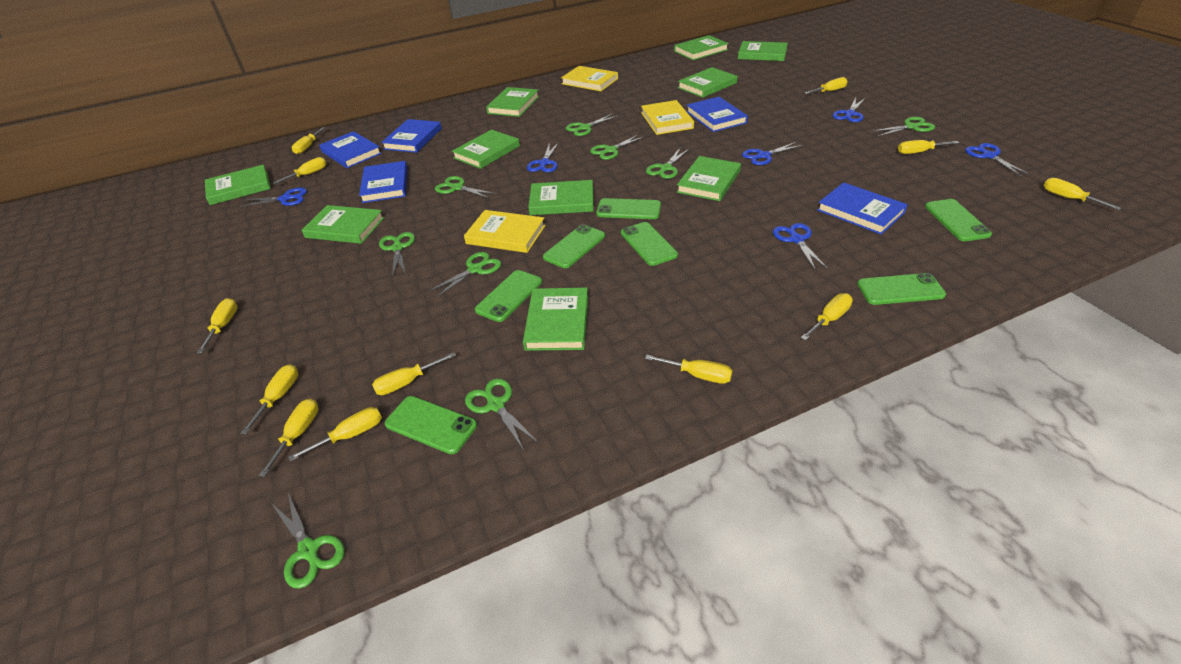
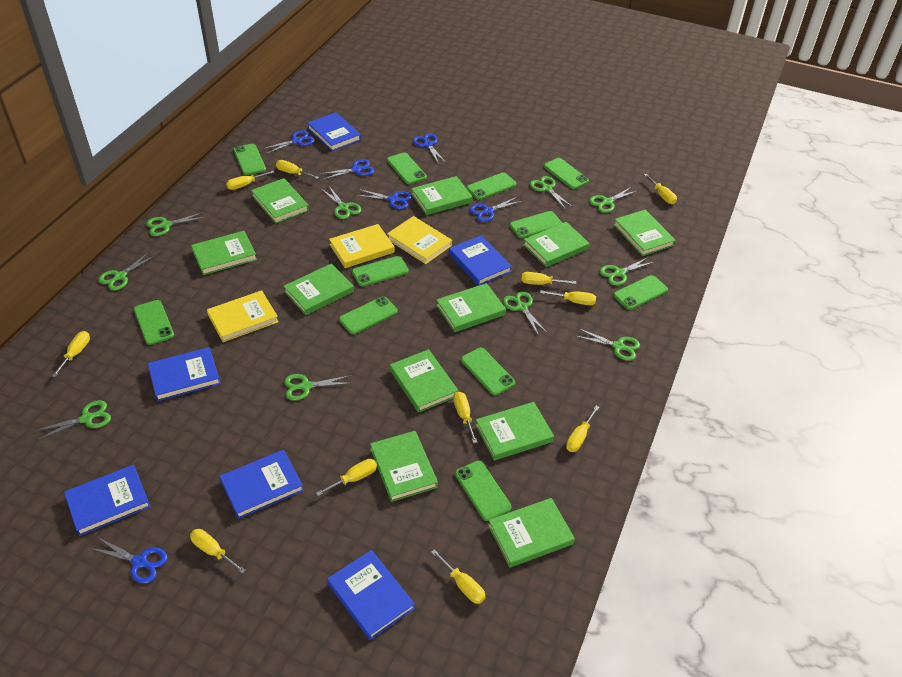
blue book: [319,131,382,168] [359,161,408,203] [381,119,442,153] [686,97,748,132] [817,182,908,235] = 5 -> [64,464,150,536] [148,347,221,401] [220,450,304,519] [307,112,361,151] [327,550,415,640] [449,235,512,286] = 6
green book: [205,164,271,205] [302,205,384,244] [452,130,520,169] [486,87,539,117] [523,288,588,351] [528,180,594,215] [674,35,729,60] [677,156,741,201] [678,67,738,98] [738,41,788,61] = 10 -> [191,231,257,275] [251,178,309,224] [283,264,354,315] [370,431,438,502] [390,349,458,413] [411,176,473,215] [436,283,506,332] [476,402,554,460] [488,498,575,568] [523,222,589,267] [613,209,675,256] = 11
green phone: [385,396,477,454] [475,270,542,322] [543,224,605,268] [596,198,661,219] [621,222,678,266] [857,273,946,305] [925,199,992,241] = 7 -> [134,300,174,345] [233,144,266,175] [339,297,397,334] [352,256,409,286] [387,153,427,184] [455,461,512,521] [461,348,515,395] [467,172,516,200] [510,211,562,238] [544,158,589,189] [613,275,668,310] = 11
green scissors: [272,492,345,589] [379,232,415,277] [428,252,501,298] [435,176,496,198] [465,378,539,450] [566,114,619,136] [590,134,644,160] [646,148,690,179] [873,117,935,136] = 9 -> [35,400,111,440] [98,252,156,290] [146,212,206,236] [284,374,352,401] [321,185,361,219] [503,291,547,336] [530,176,573,209] [576,328,640,361] [589,187,637,213] [600,257,654,286] = 10
yellow screwdriver: [197,298,238,354] [241,364,298,435] [259,399,319,477] [273,157,326,184] [288,407,382,461] [292,127,326,154] [372,352,456,395] [645,355,733,384] [801,293,853,341] [804,77,848,94] [898,140,959,154] [1044,178,1121,210] = 12 -> [52,331,90,377] [190,529,246,574] [226,171,274,190] [276,160,319,179] [316,459,377,496] [431,549,486,604] [453,392,477,443] [521,272,576,285] [540,290,596,305] [566,406,600,452] [644,174,677,204] = 11

